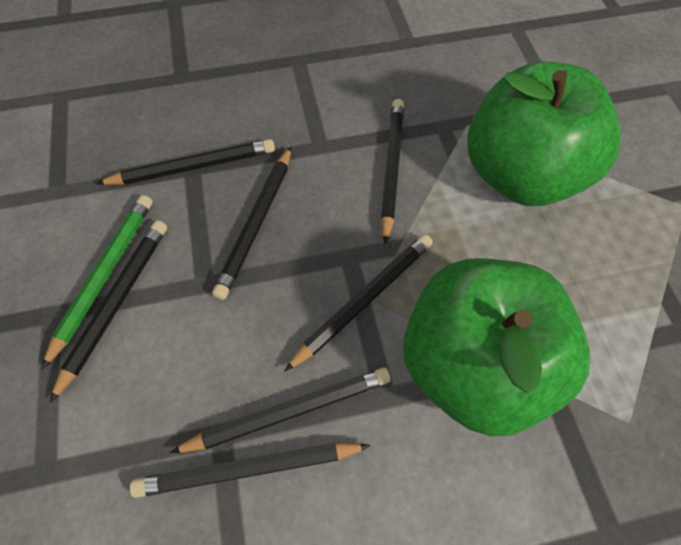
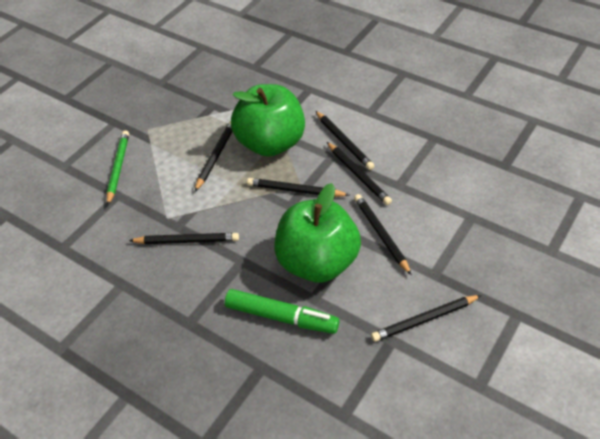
green marker: none = 0 -> [225,289,339,334] = 1

